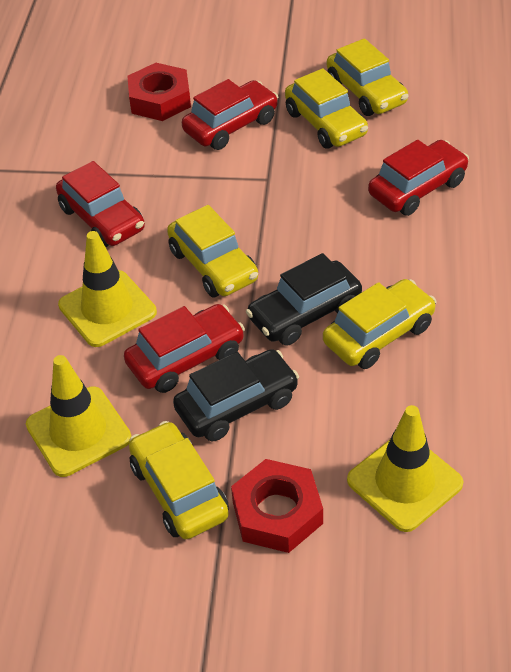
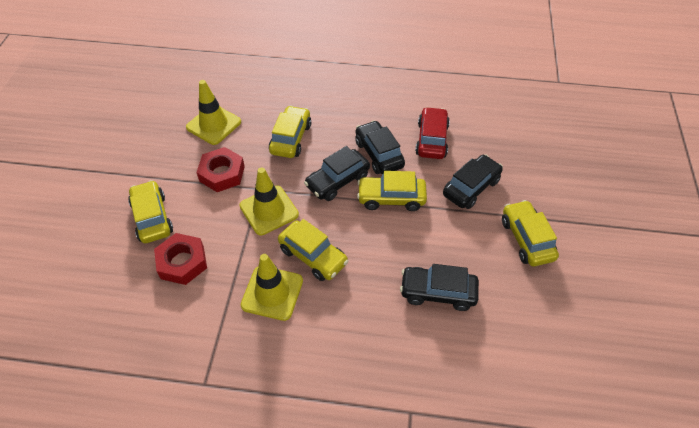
black car: [173,349,299,441] [246,253,362,345] = 2 -> [304,146,370,201] [355,120,405,174] [400,264,479,311] [443,154,503,209] = 4
red car: [56,161,145,247] [124,304,245,393] [182,79,278,150] [368,140,469,216] = 4 -> [415,107,450,159] = 1

